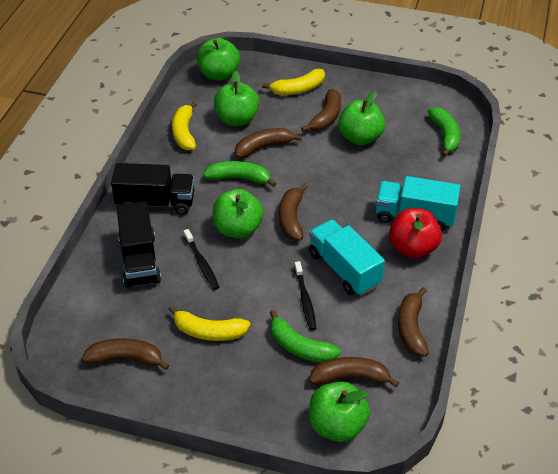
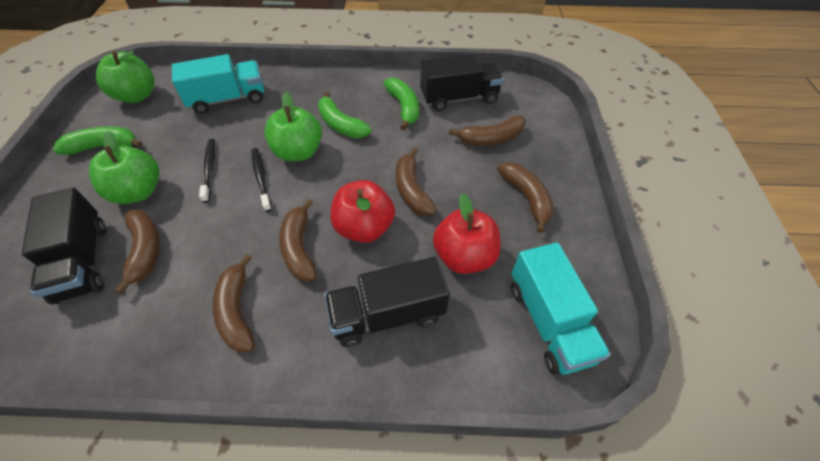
black truck: [111,163,195,215] [117,201,161,288] = 2 -> [22,188,107,305] [324,257,450,347] [420,54,504,111] = 3
green apple: [197,38,240,81] [213,189,264,238] [214,71,259,126] [309,382,370,442] [338,91,385,145] = 5 -> [89,131,160,204] [96,50,154,103] [264,92,322,162] = 3
red apple: [389,208,442,258] = 1 -> [330,180,395,243] [433,193,501,274] = 2
yellow banana: [168,306,250,341] [172,101,197,150] [262,69,325,95] = 3 -> none = 0

